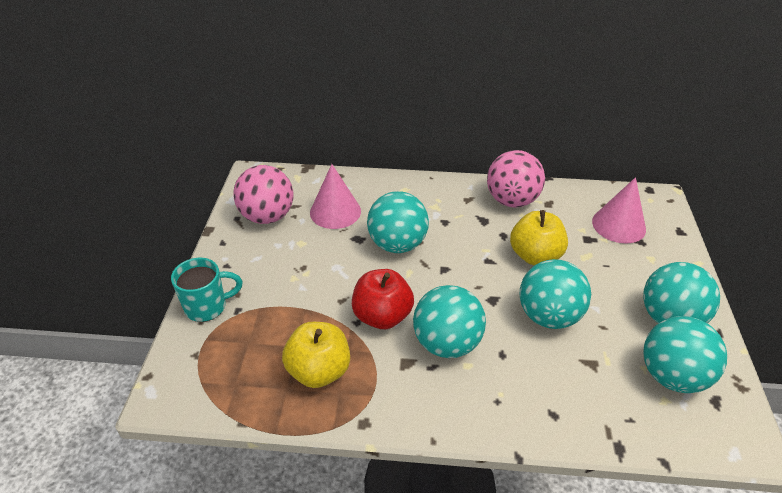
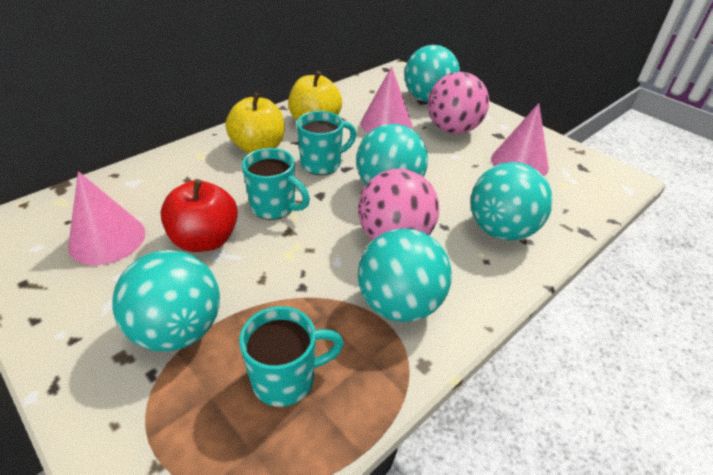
pink cone: [310,164,361,229] [592,177,646,243] = 2 -> [68,171,145,265] [361,66,412,133] [491,103,549,176] = 3
turquoise mug: [171,258,243,322] = 1 -> [239,306,344,407] [242,148,310,220] [297,111,356,175] = 3

